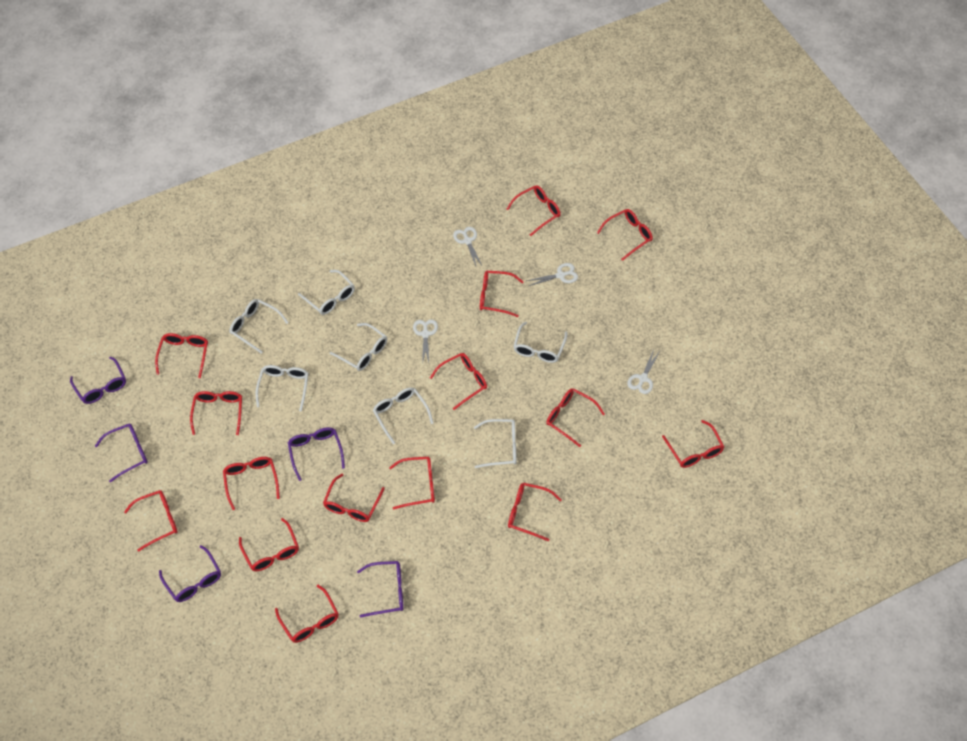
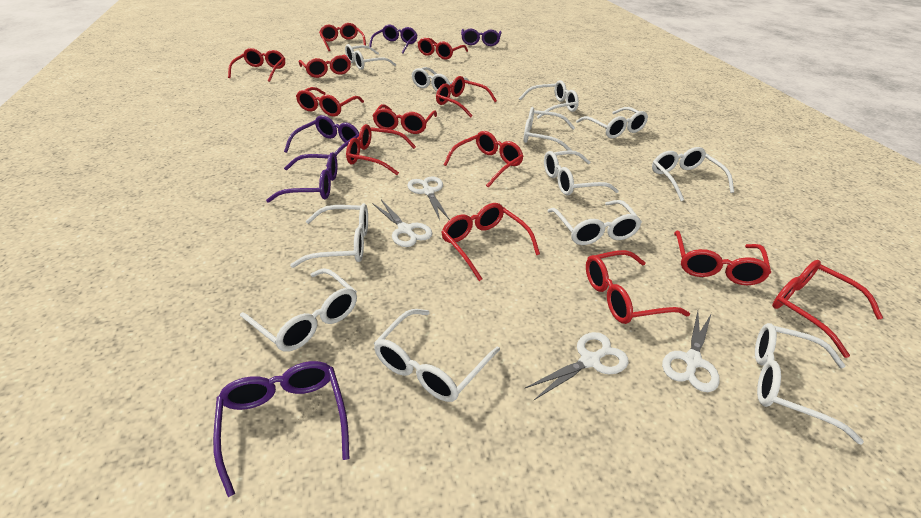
red glasses: [124,490,178,552] [155,333,208,378] [190,391,242,435] [223,457,280,510] [239,518,299,571] [275,585,339,643] [323,474,385,522] [389,457,435,509] [430,353,487,410] [480,271,524,317] [507,185,561,236] [508,483,562,541] [546,388,605,447] [597,209,653,261] [662,420,724,468] = 15 -> [228,48,285,82] [296,87,364,116] [299,54,351,78] [319,23,366,51] [346,124,416,175] [372,104,437,134] [418,38,468,60] [436,76,497,117] [442,203,540,281] [443,131,524,188] [586,250,690,324] [674,231,771,285] [772,260,883,358] = 13
white glasses: [230,299,289,354] [255,365,308,411] [298,270,355,315] [330,323,387,371] [373,387,433,444] [474,419,517,468] [513,322,567,363] = 7 -> [240,268,357,352] [290,204,368,268] [345,44,396,70] [374,309,500,402] [412,67,470,92] [519,80,579,119] [523,107,575,151] [544,150,619,196] [548,200,642,245] [576,107,648,138] [652,147,734,201] [755,323,864,445] = 12

